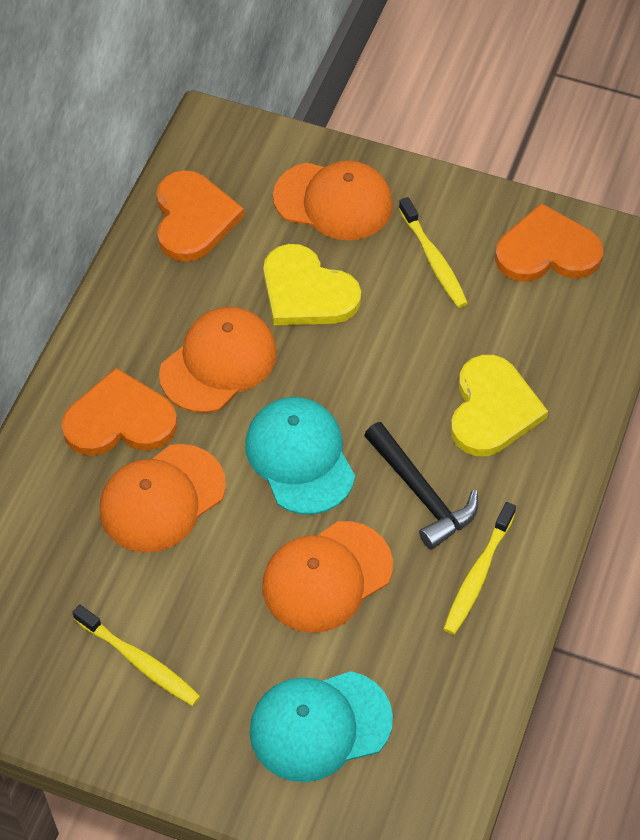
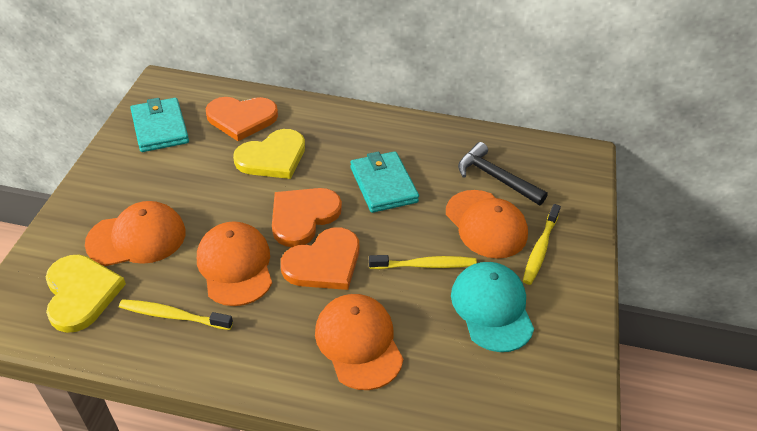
turquoise cap: [245,397,355,514] [250,671,393,782] = 2 -> [451,262,534,352] = 1
turquoise wallet: none = 0 -> [131,98,189,152] [350,151,419,213] = 2

